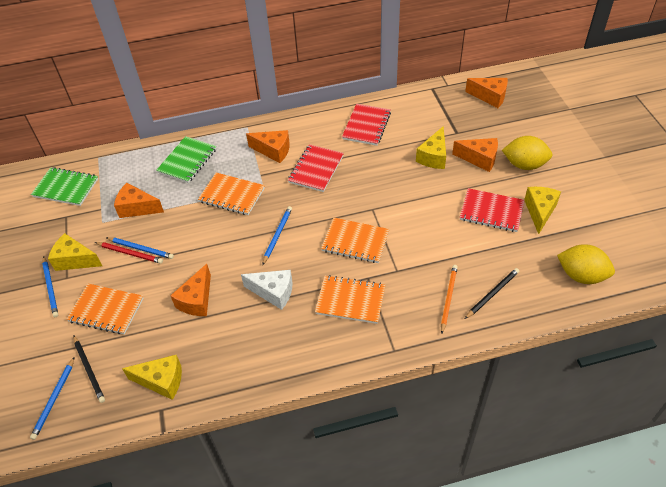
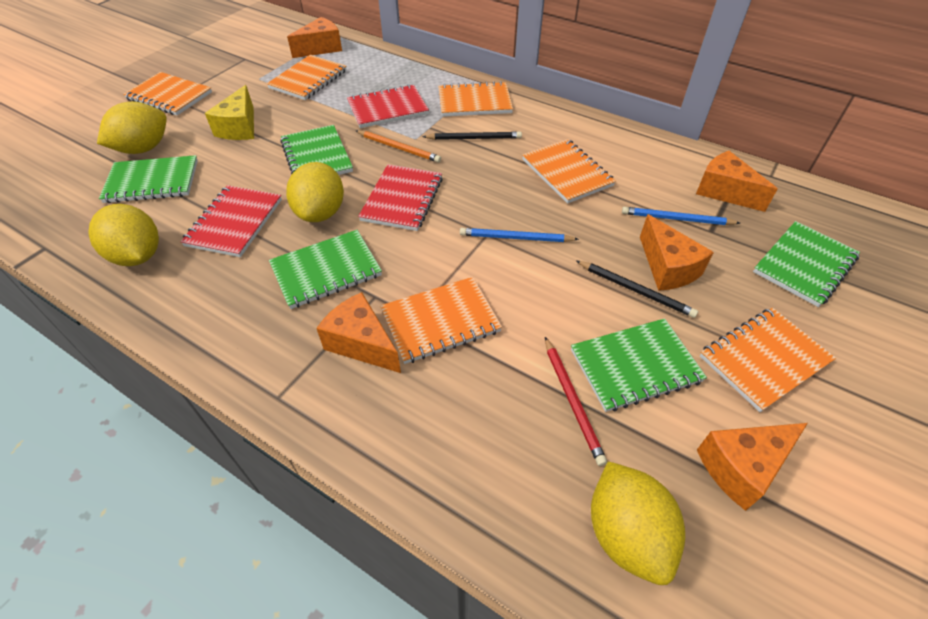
blue pencil: [30,357,75,440] [42,256,58,317] [106,237,174,259] [262,206,292,265] = 4 -> [460,228,579,242] [622,207,740,225] = 2
green notebook: [31,167,98,206] [156,136,216,183] = 2 -> [99,155,198,203] [269,230,382,309] [280,125,353,175] [571,318,707,412] [753,221,860,307] = 5
orange notebook: [67,284,144,334] [198,173,265,215] [315,275,385,324] [321,218,390,263] = 4 -> [123,72,212,116] [267,55,346,100] [380,277,502,364] [438,81,513,117] [522,139,616,204] [700,308,836,412] = 6
white cheese: [241,270,292,310] = 1 -> none = 0
yellow cheese: [48,233,102,271] [122,355,182,400] [416,126,446,169] [524,187,561,234] = 4 -> [205,85,254,140] = 1
yellow lemon: [502,136,553,170] [557,244,615,284] = 2 -> [88,204,159,266] [97,102,167,154] [286,162,344,222] [591,461,685,585] = 4

